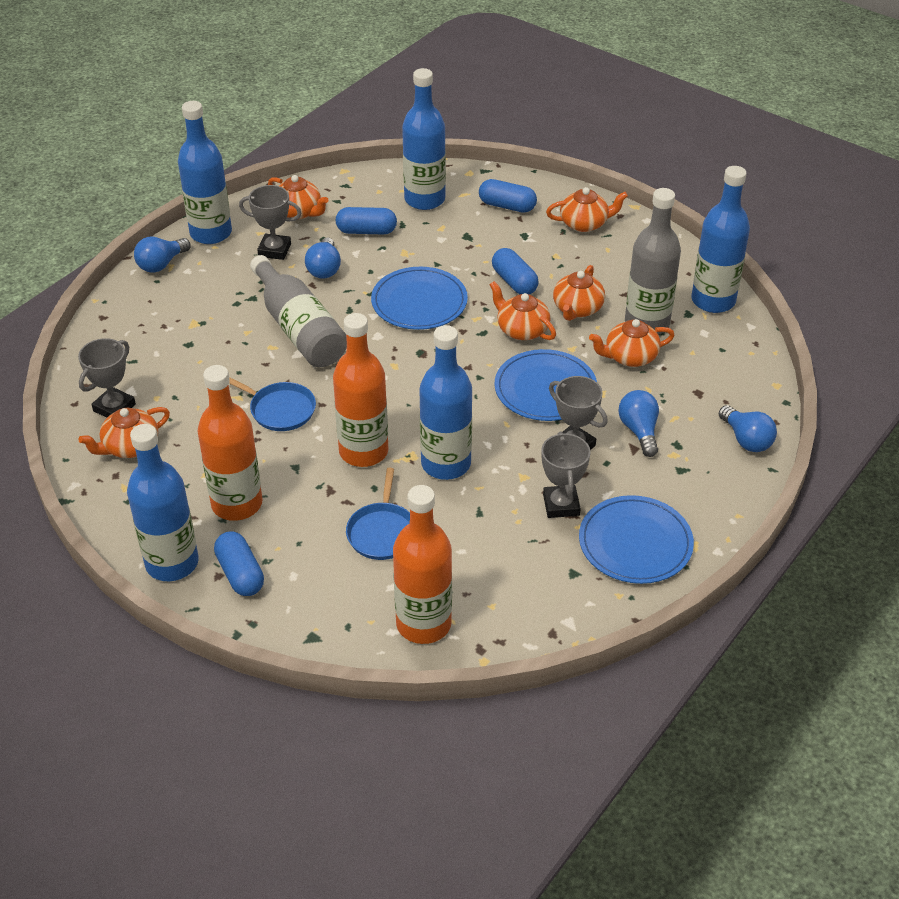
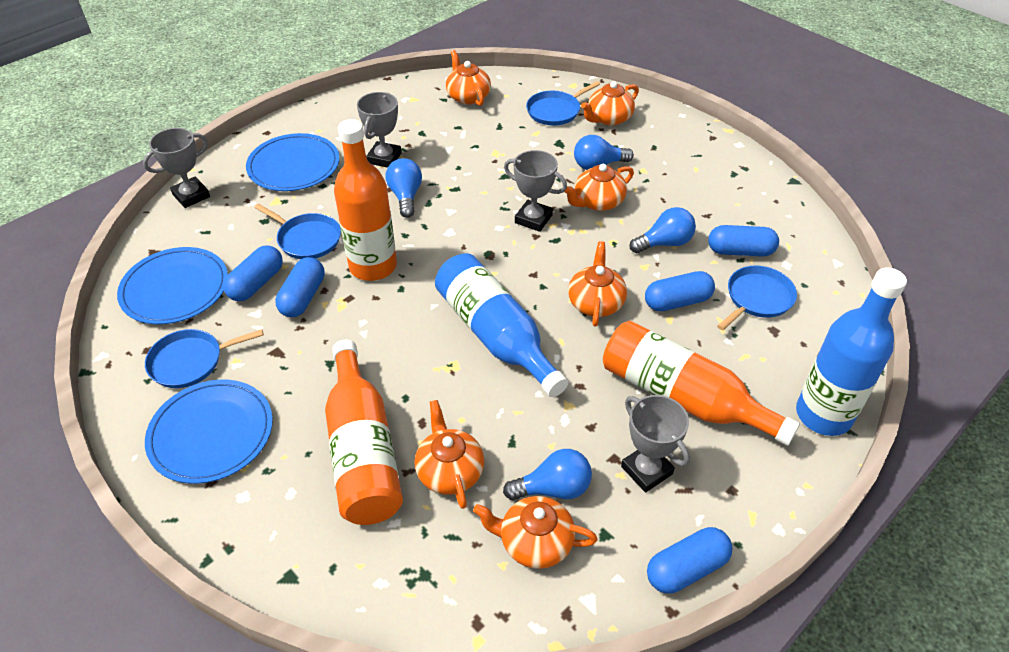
blue bottle: [127,424,199,581] [178,101,232,244] [402,68,446,210] [419,325,472,480] [691,166,750,313] = 5 -> [435,253,568,397] [796,268,907,436] = 2
blue capsule: [214,531,264,596] [336,207,397,235] [479,179,537,213] [492,248,539,294] = 4 -> [223,245,283,301] [275,257,325,317] [645,271,715,311] [647,527,733,593] [708,225,779,256] = 5
blue pan: [229,377,316,431] [346,468,410,560] = 2 -> [145,329,264,388] [254,204,341,259] [526,81,600,126] [717,266,797,330] = 4
grey bottle: [250,255,347,367] [625,188,681,335] = 2 -> none = 0

